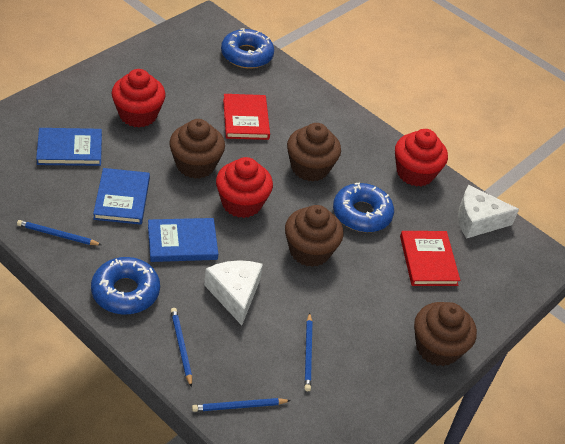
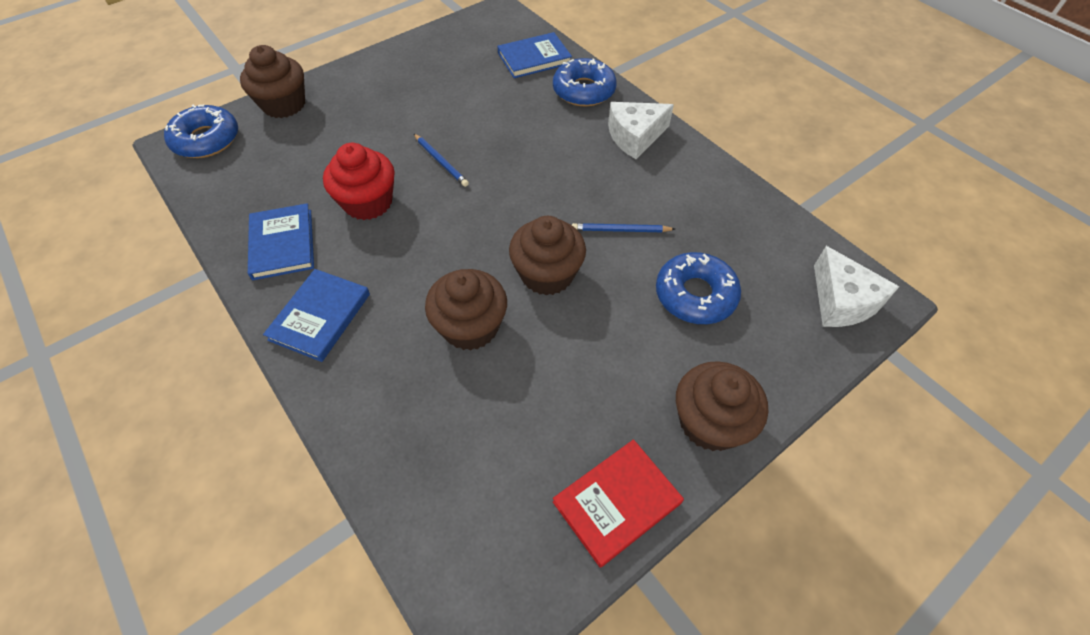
blue pencil: [17,220,101,245] [171,308,192,387] [192,398,291,412] [304,312,312,391] = 4 -> [414,134,469,187] [572,223,675,232] = 2
red book: [223,94,270,140] [400,231,460,286] = 2 -> [553,439,684,567] = 1
red cupcake: [112,69,166,127] [216,157,273,218] [395,129,448,187] = 3 -> [323,143,395,220] = 1

